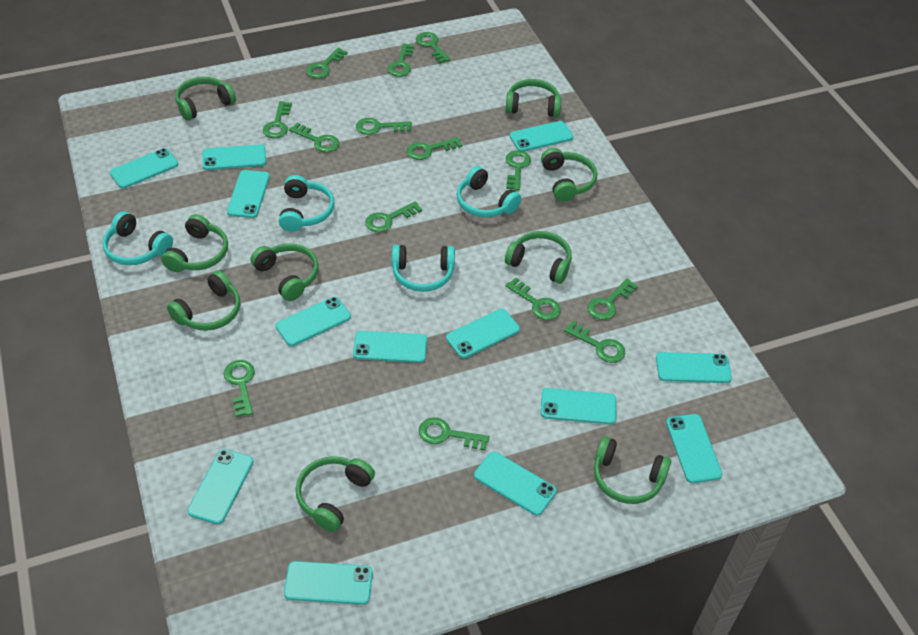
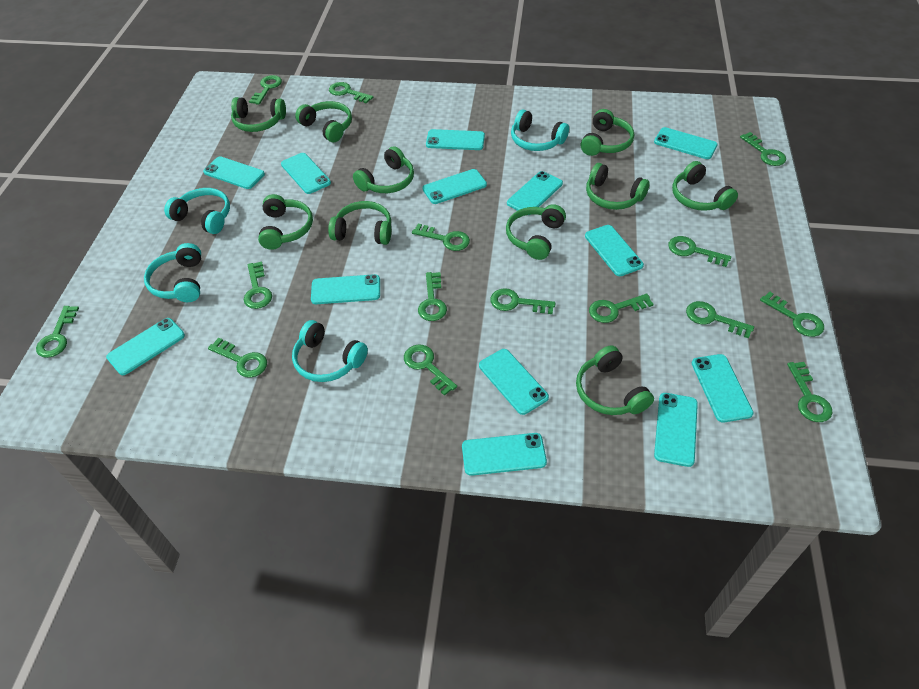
green headphones: [161,214,228,272] [167,270,240,331] [175,77,236,121] [251,243,319,301] [296,456,375,532] [505,79,561,117] [505,231,572,284] [541,148,597,202] [594,436,671,504] = 9 -> [231,97,286,132] [258,194,313,250] [295,101,352,142] [328,201,391,245] [353,146,414,193] [506,204,566,260] [576,345,654,415] [580,109,634,156] [586,163,650,210] [672,161,738,211] = 10
green key: [224,360,255,417] [263,101,292,138] [289,123,339,152] [306,48,348,78] [356,118,412,135] [365,201,422,233] [388,43,414,77] [407,137,462,160] [416,32,451,63] [419,417,490,451] [505,278,561,320] [506,150,531,191] [564,321,625,363] [587,279,638,320] = 14 -> [36,306,79,358] [208,338,267,378] [244,262,272,309] [249,75,282,105] [329,82,373,103] [404,344,457,396] [412,224,470,251] [418,272,447,321] [490,288,555,314] [589,294,653,323] [668,236,731,267] [686,301,754,338] [740,132,786,166] [760,291,824,337] [787,362,833,422] = 15

